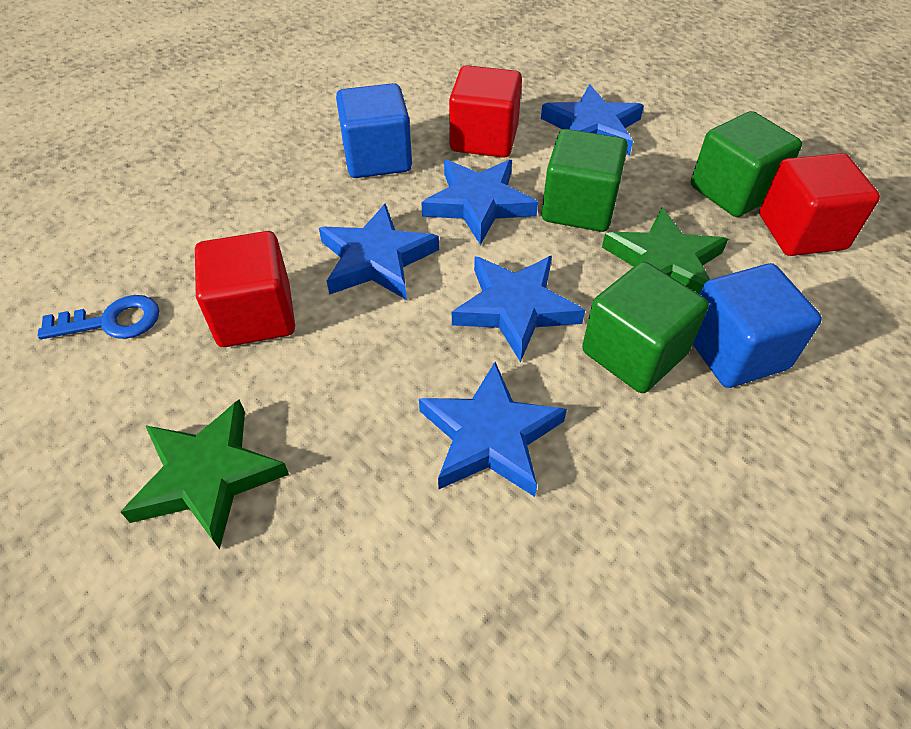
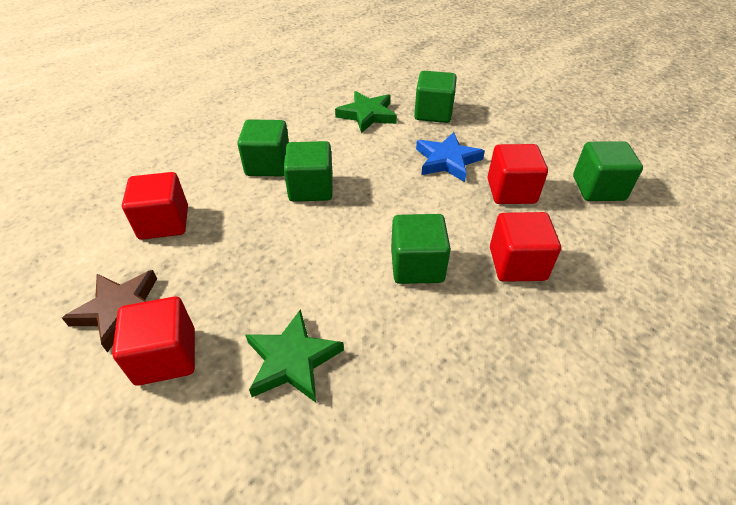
blue cube: [336,83,412,178] [693,263,822,388] = 2 -> none = 0
blue key: [37,295,159,340] = 1 -> none = 0
blue star: [319,204,439,300] [419,362,567,497] [421,160,538,245] [452,256,585,362] [541,85,644,155] = 5 -> [416,132,485,182] = 1
brown star: none = 0 -> [62,270,157,352] = 1
green cube: [542,129,628,232] [582,261,709,393] [691,111,802,217] = 3 -> [237,119,289,176] [284,141,333,202] [391,214,451,284] [414,71,457,123] [573,141,643,201] = 5
red cube: [195,231,295,347] [449,65,522,158] [759,153,880,256] = 3 -> [112,297,195,386] [122,172,188,240] [487,144,548,204] [490,212,561,282] = 4

